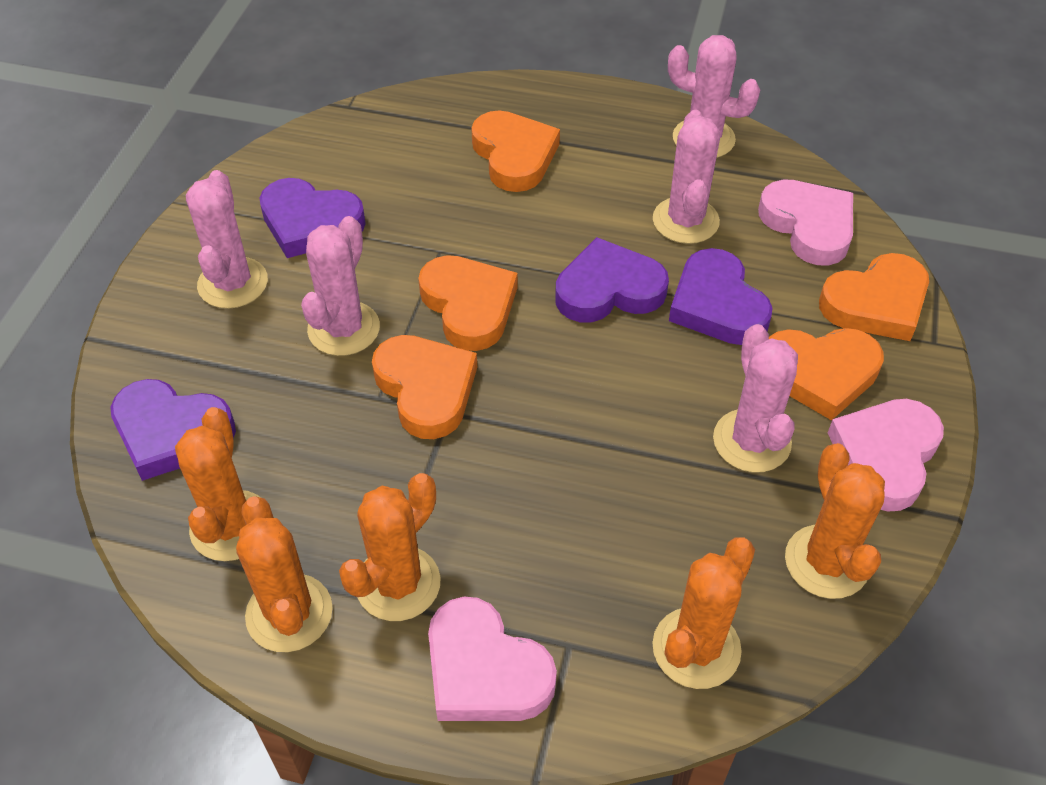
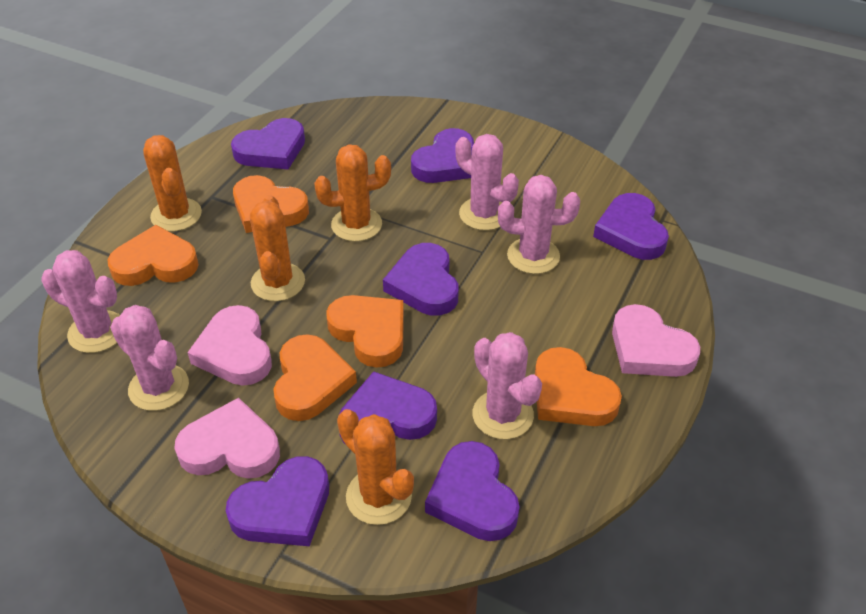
orange cactus: [175,407,261,561] [236,496,333,652] [339,473,441,621] [652,537,755,689] [785,443,885,599] = 5 -> [143,135,202,232] [250,195,305,301] [314,144,391,242] [337,409,414,525] = 4
purple heart: [111,379,236,481] [259,178,366,258] [555,237,669,322] [669,248,772,345] = 4 -> [226,456,329,546] [231,118,305,169] [339,371,437,445] [383,243,459,316] [411,128,474,183] [425,441,520,541] [593,193,669,260] = 7

